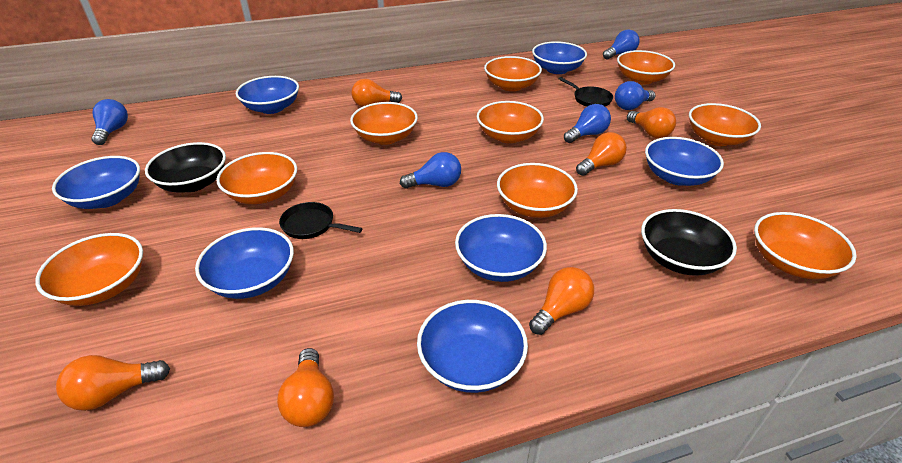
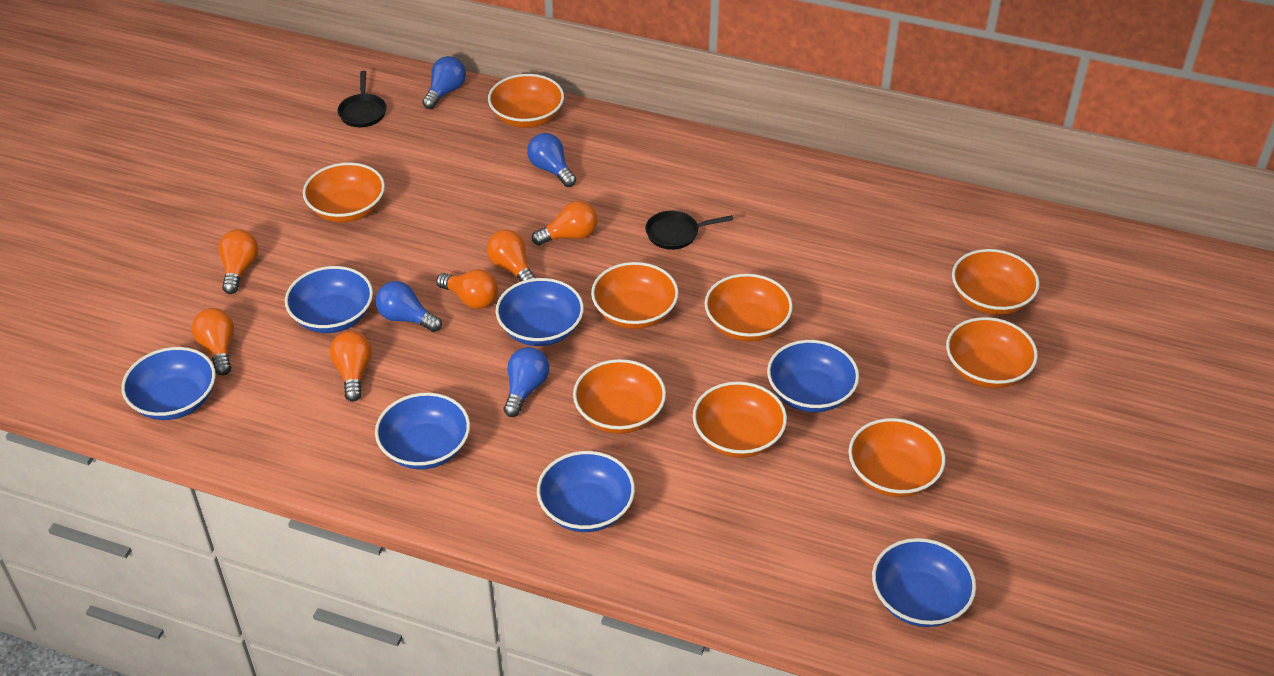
black bowl: [145,142,226,193] [641,209,737,276] = 2 -> none = 0
blue light bulb: [91,99,128,145] [400,152,461,189] [564,104,611,143] [603,29,640,59] [615,81,655,110] = 5 -> [375,281,442,332] [422,56,466,109] [504,347,549,417] [527,133,576,187] = 4

